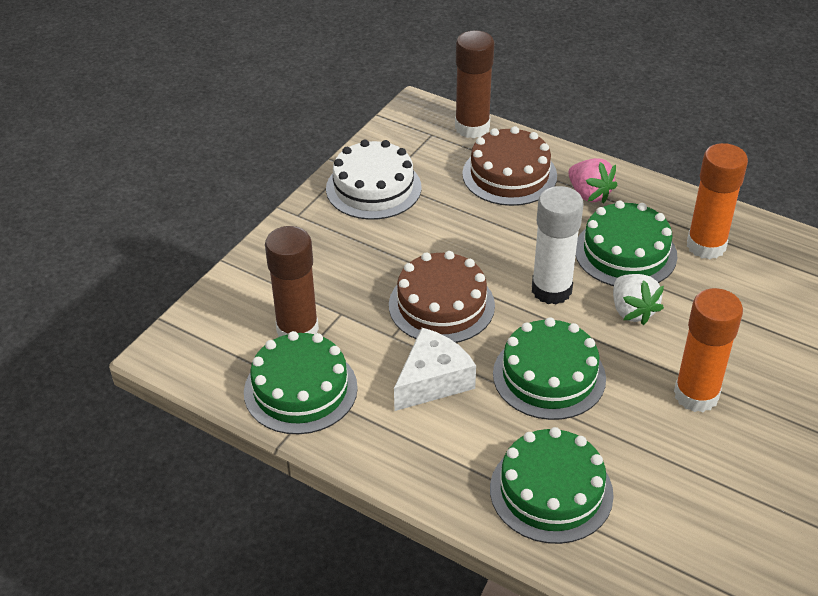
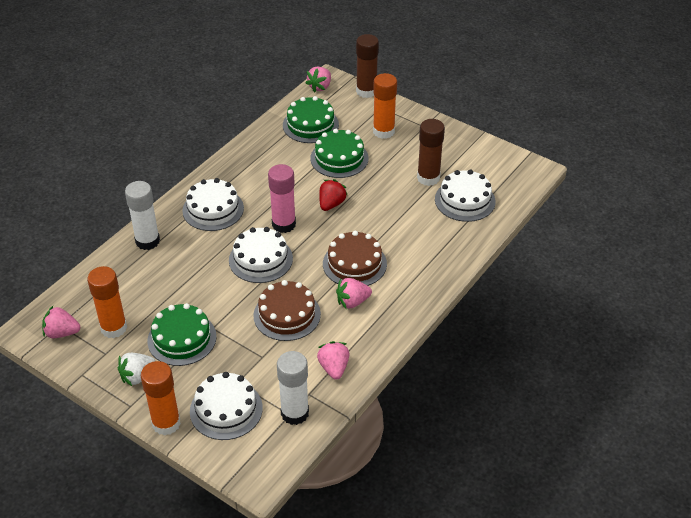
green cake: [244,331,358,434] [490,427,614,544] [493,317,606,420] [576,200,677,286] = 4 -> [147,303,217,366] [283,96,339,143] [310,129,369,178] = 3
orange glue stick: [674,288,743,412] [687,143,748,259] = 2 -> [87,266,127,338] [141,361,181,436] [373,73,397,139] = 3
pink glue stick: none = 0 -> [268,164,296,233] = 1
pink strawberry: [568,158,618,204] = 1 -> [42,306,80,338] [306,67,331,93] [317,341,349,380] [336,278,372,308] = 4
red strawberry: none = 0 -> [319,179,348,211] = 1
white cake: [326,140,421,220] = 1 -> [182,178,244,231] [190,372,263,440] [229,227,293,283] [435,170,496,222] = 4
white cheese: [394,328,476,411] = 1 -> none = 0
white glue stick: [532,186,584,304] = 1 -> [125,181,160,250] [277,351,309,425] = 2

